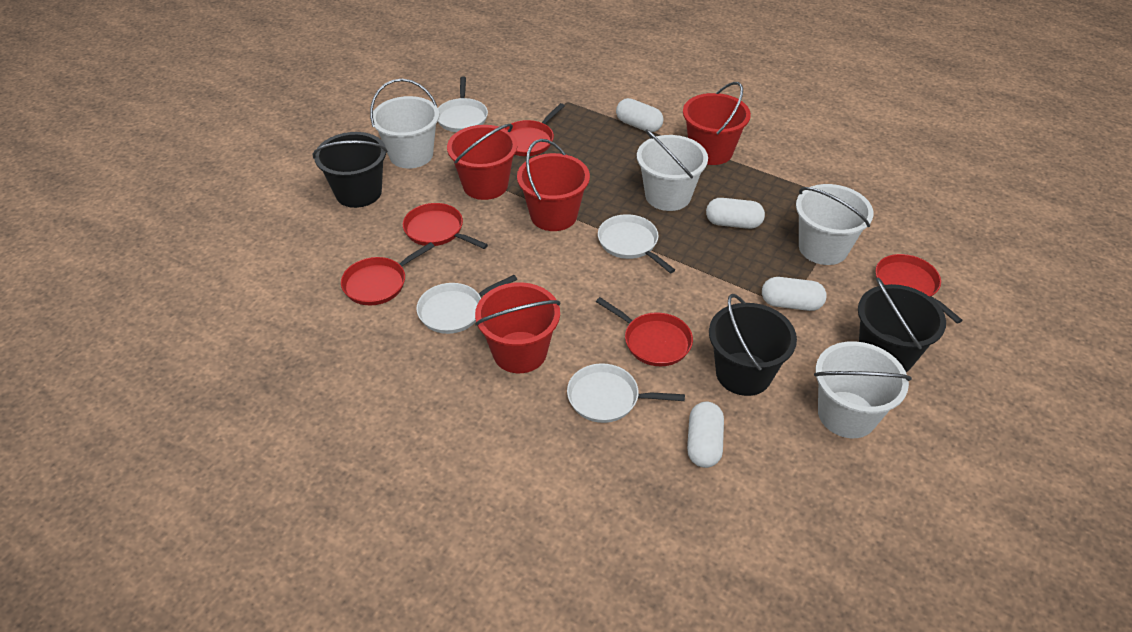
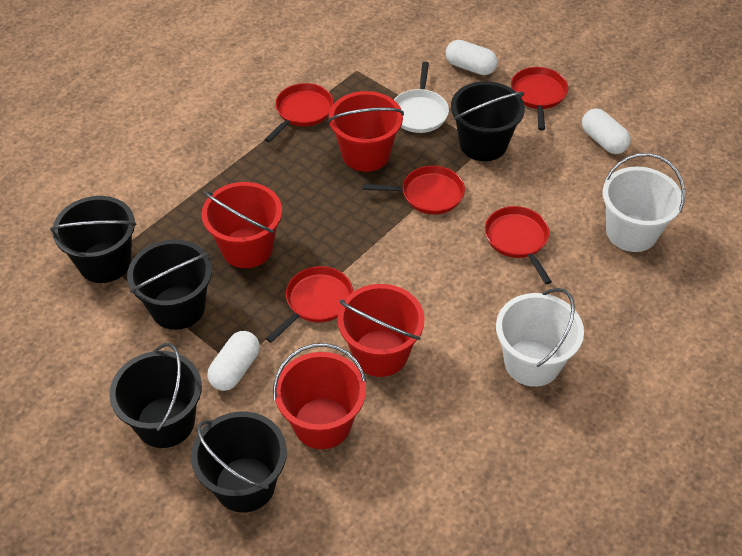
black bucket: [313,132,388,208] [709,294,797,396] [858,277,946,372] = 3 -> [50,196,137,283] [109,343,202,448] [127,239,212,330] [191,412,287,513] [451,81,525,161] = 5
white bucket: [370,79,439,169] [637,129,708,211] [796,184,874,265] [814,341,912,438] = 4 -> [496,288,584,387] [602,153,685,252] = 2
white capsule: [616,98,663,132] [687,402,724,468] [706,198,765,229] [762,277,827,311] = 4 -> [207,331,260,391] [446,40,498,75] [582,109,631,154] = 3
white pan: [416,275,517,334] [438,76,488,132] [567,363,685,423] [598,214,675,273] = 4 -> [394,62,449,133] = 1

